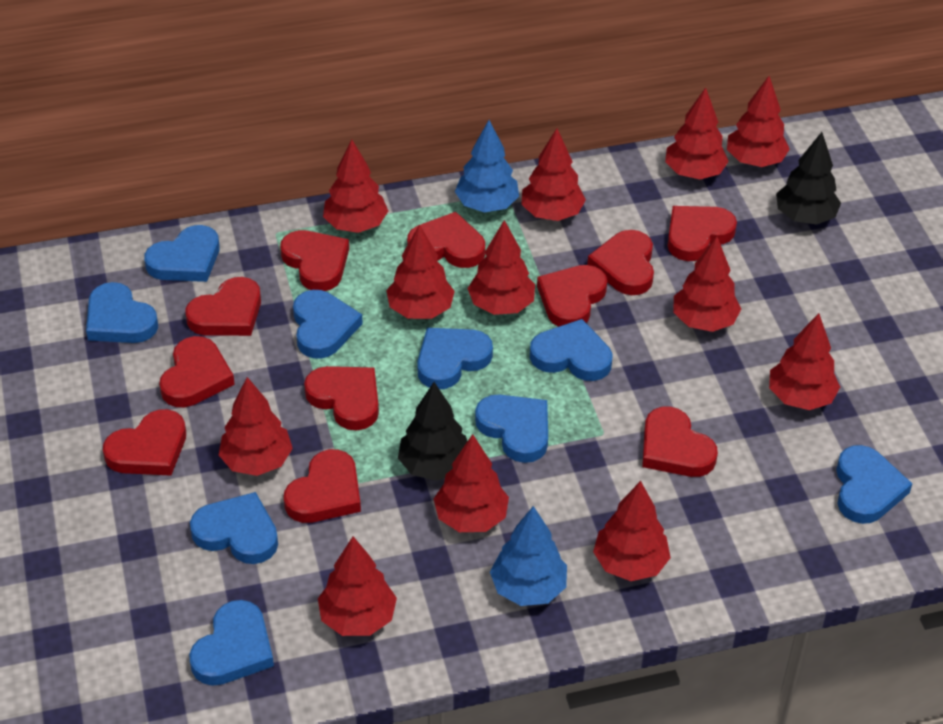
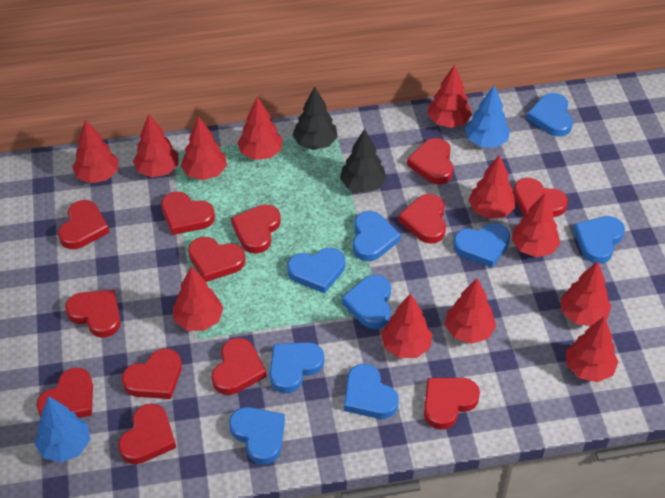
red heart: [103,409,186,476] [159,336,235,407] [185,277,261,336] [280,230,349,291] [284,449,361,523] [304,366,379,431] [407,212,485,268] [537,265,607,327] [587,230,654,295] [642,406,718,477] [667,206,737,261] = 11 -> [36,368,93,418] [58,200,110,249] [65,290,121,337] [118,404,176,464] [122,348,182,399] [161,191,215,235] [188,237,245,282] [212,338,267,395] [231,204,281,254] [398,194,446,244] [407,138,453,184] [424,378,480,430] [513,178,568,217] = 13

